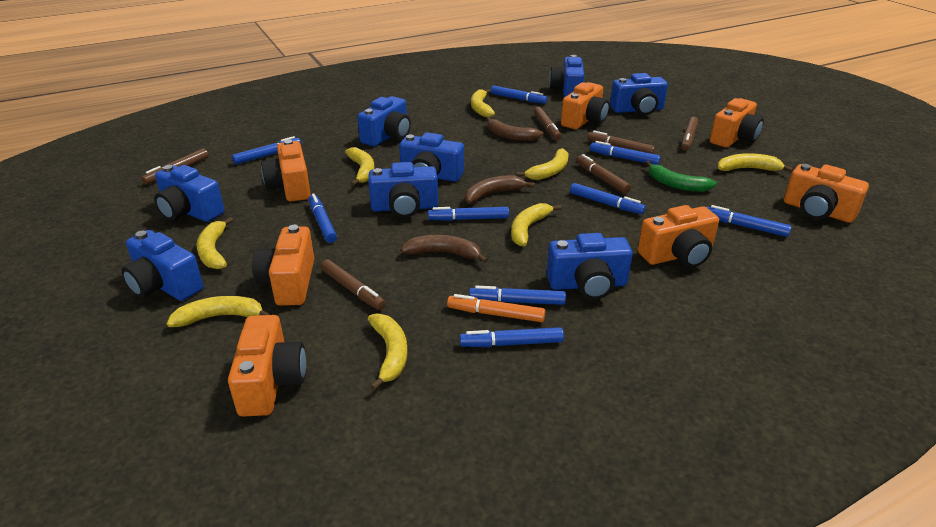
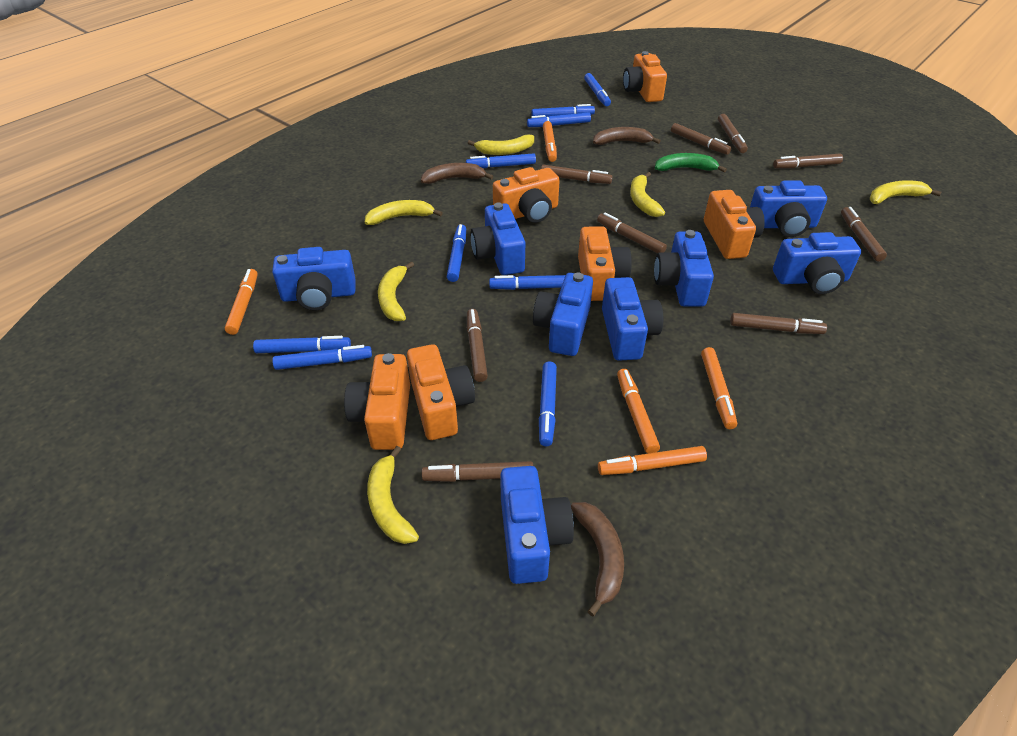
brown marker: [141,149,209,185] [320,259,386,310] [534,107,562,140] [576,154,631,194] [587,130,655,154] [681,117,698,151] = 6 -> [421,461,533,482] [467,309,488,382] [541,165,612,184] [597,213,667,253] [671,123,731,155] [718,114,748,153] [730,313,827,334] [773,154,843,168] [841,207,887,262] = 9
orange camera: [228,315,306,417] [252,225,314,306] [261,140,311,202] [561,82,609,129] [638,205,719,268] [710,98,764,148] [784,164,869,223] = 7 -> [344,353,410,450] [407,344,475,440] [493,167,560,223] [578,226,632,301] [623,51,667,102] [704,190,765,259] = 6
orange marker: [447,294,545,322] = 1 -> [225,269,258,335] [543,121,557,162] [598,446,707,475] [617,369,660,454] [701,347,737,429] = 5
yellow banana: [167,296,271,327] [196,217,233,269] [345,147,375,186] [368,313,408,391] [471,89,495,117] [511,203,562,246] [516,148,569,180] [718,153,793,172] = 8 -> [365,200,443,225] [367,446,419,544] [378,261,414,321] [468,134,534,155] [630,172,665,217] [870,180,941,204] = 6

